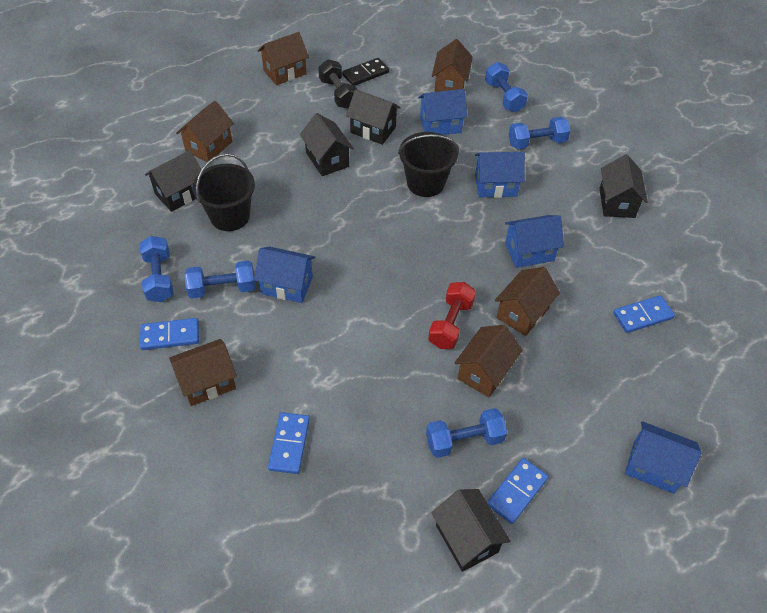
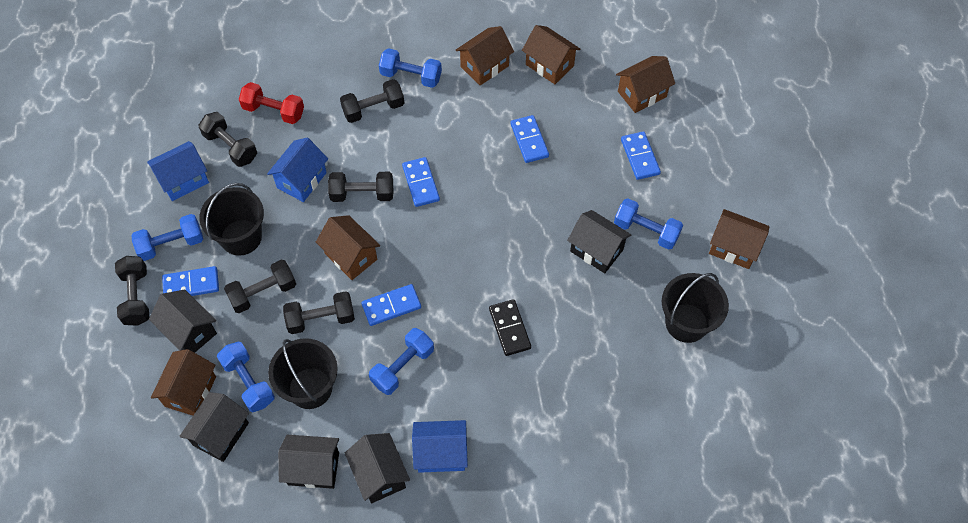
black bucket: [193,153,255,231] [398,132,459,197] = 2 -> [200,183,264,256] [268,338,338,409] [662,273,729,343] = 3
black dumbbell: [318,59,357,109] = 1 -> [115,256,149,326] [199,112,257,167] [224,260,296,313] [283,291,355,334] [328,172,393,202] [340,79,404,123] = 6
blue domino: [140,318,199,350] [268,412,310,474] [487,458,548,524] [613,295,675,333] = 4 -> [162,266,219,296] [361,284,421,326] [402,157,440,207] [511,115,549,163] [621,131,661,180] = 5
blue house: [254,247,315,303] [418,89,467,135] [475,152,525,198] [505,215,564,268] [625,421,702,494] = 5 -> [147,141,209,201] [267,138,328,202] [412,420,468,473] = 3

